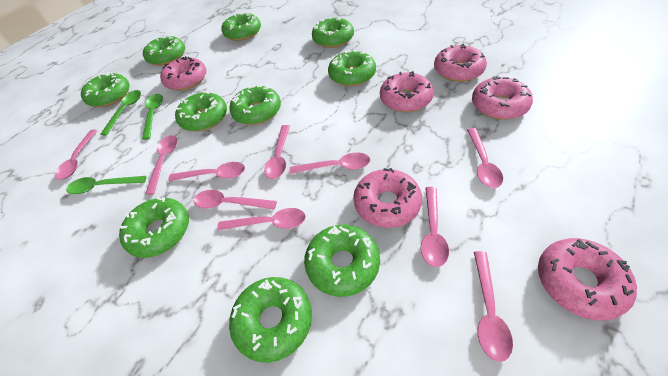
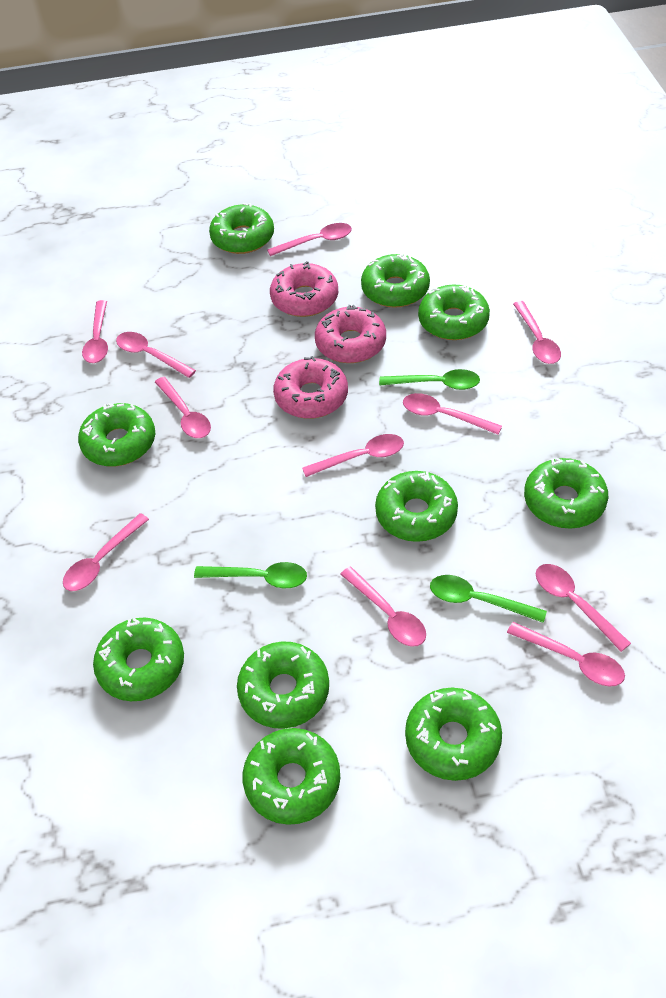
pink donut: [160,56,206,91] [353,168,422,228] [380,71,434,112] [434,44,487,82] [472,76,533,120] [538,238,637,321] = 6 -> [270,261,338,317] [273,356,348,419] [315,305,386,363] = 3
pink spoon: [55,130,98,180] [145,135,178,195] [168,162,245,181] [194,190,277,210] [217,208,306,231] [264,125,290,179] [290,153,370,174] [420,187,449,267] [467,128,503,188] [474,251,513,362] = 10 -> [63,513,149,591] [82,300,108,363] [116,332,196,378] [155,377,211,438] [267,223,352,256] [302,434,404,477] [340,567,426,647] [403,393,502,435] [507,622,625,686] [513,301,561,364] [536,564,631,652] = 11

